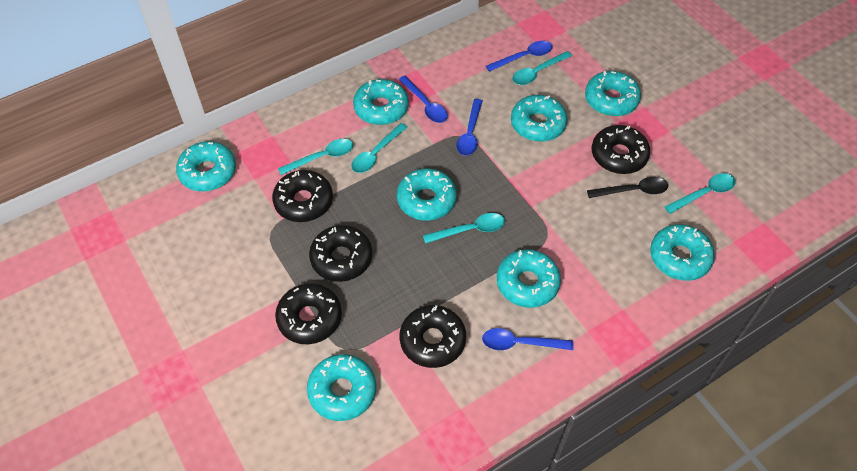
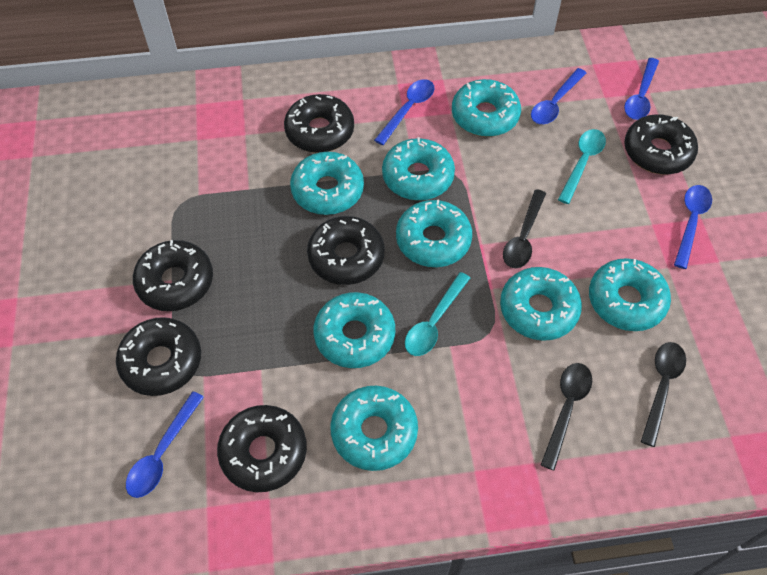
black donut: [272,170,333,222] [275,283,342,344] [309,225,372,282] [399,305,466,368] [592,125,650,174] = 5 -> [116,317,201,396] [133,240,213,311] [217,405,307,492] [284,94,354,153] [307,216,385,285] [624,114,698,175] = 6
black spoon: [587,177,668,198] = 1 -> [503,189,546,268] [541,363,592,471] [641,342,686,447] = 3
blue spoon: [399,76,448,123] [456,99,483,156] [482,328,574,350] [486,41,553,72] = 4 -> [126,391,204,498] [374,79,434,145] [531,68,586,124] [624,58,659,120] [674,185,712,269] = 5
turquoise spoon: [278,139,353,175] [351,123,408,173] [423,213,505,244] [512,51,572,85] [665,173,736,214] = 5 -> [405,272,470,356] [558,129,606,204] = 2

